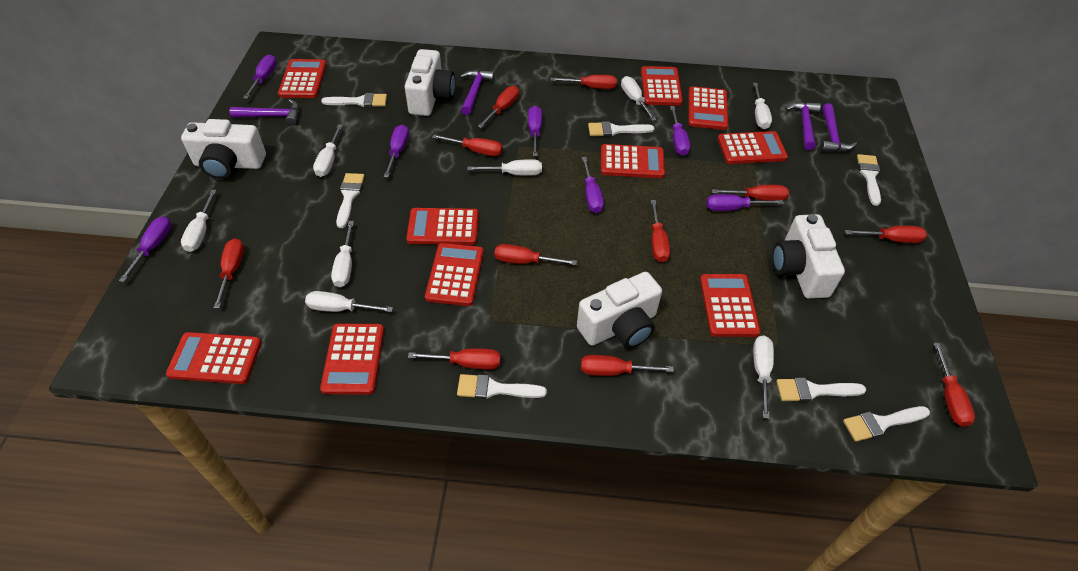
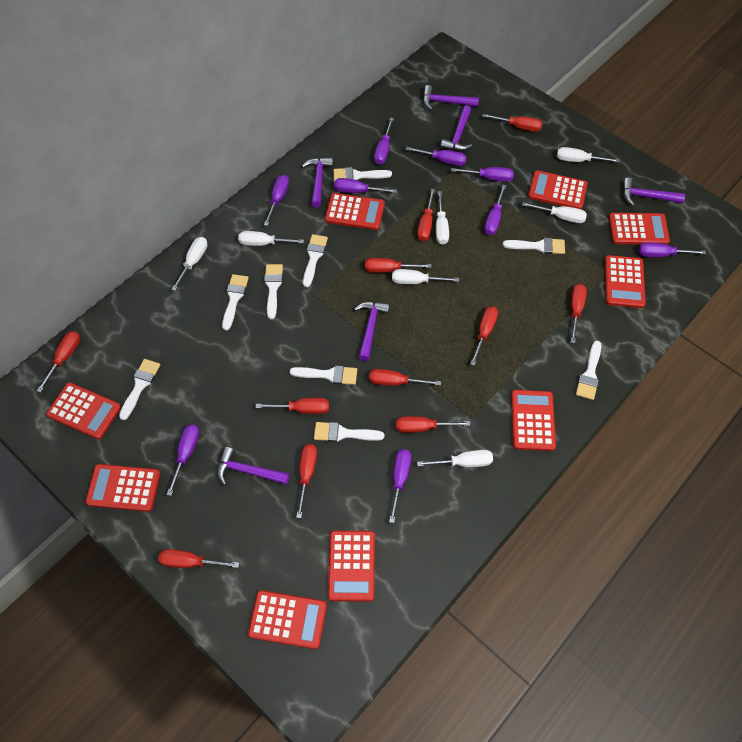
purple hammer: [230,99,299,126] [460,70,495,115] [785,102,821,150] [820,103,857,152] = 4 -> [217,447,290,485] [302,158,333,208] [354,302,390,361] [423,85,479,110] [440,105,472,151] [623,178,685,206] = 6
purple screwdriver: [119,216,171,282] [243,55,277,99] [384,125,409,178] [528,106,542,156] [582,157,604,213] [670,106,690,156] [706,194,784,211] = 7 -> [167,424,199,496] [264,175,289,226] [334,178,397,193] [374,117,394,165] [389,449,411,523] [406,147,467,166] [451,167,514,182] [484,185,507,235] [638,242,706,257] = 9
red calculator: [166,332,262,384] [278,59,327,98] [320,324,384,395] [406,208,479,245] [425,243,484,306] [601,144,665,178] [641,66,683,106] [688,86,728,130] [700,274,761,337] [718,131,788,164] = 10 -> [46,382,121,439] [85,464,160,512] [248,590,327,649] [325,193,385,230] [328,531,375,602] [511,390,556,451] [528,170,588,209] [605,255,646,308] [609,213,670,244] = 9
white brush: [321,93,387,107] [336,173,365,228] [457,374,547,399] [588,121,655,137] [776,378,866,402] [843,406,930,442] [857,154,881,206] = 7 -> [119,359,160,420] [222,274,249,330] [264,264,283,319] [290,365,357,385] [303,234,328,287] [314,422,384,442] [333,167,392,182] [503,238,565,254] [576,341,601,400] = 9
white camera: [181,119,266,179] [405,49,455,116] [577,272,662,348] [772,214,845,299] = 4 -> none = 0
white screwdriver: [181,190,217,252] [305,291,393,312] [313,124,343,177] [331,221,354,287] [467,159,542,176] [621,76,656,121] [753,83,772,129] [753,335,774,419] = 8 -> [171,237,208,291] [238,231,304,246] [392,269,459,284] [417,450,493,467] [436,191,449,245] [522,202,587,223] [557,147,619,163] = 7

